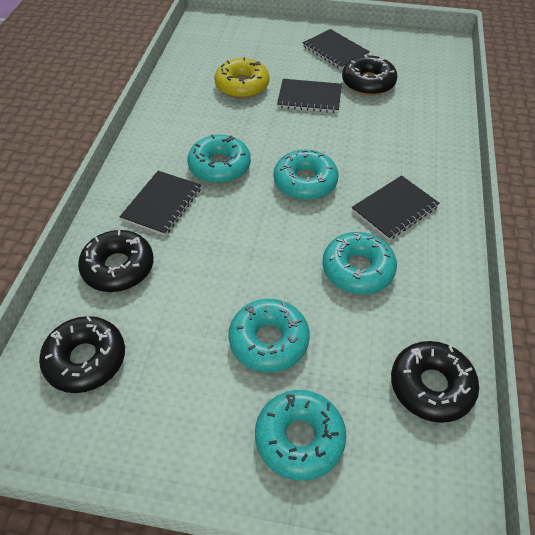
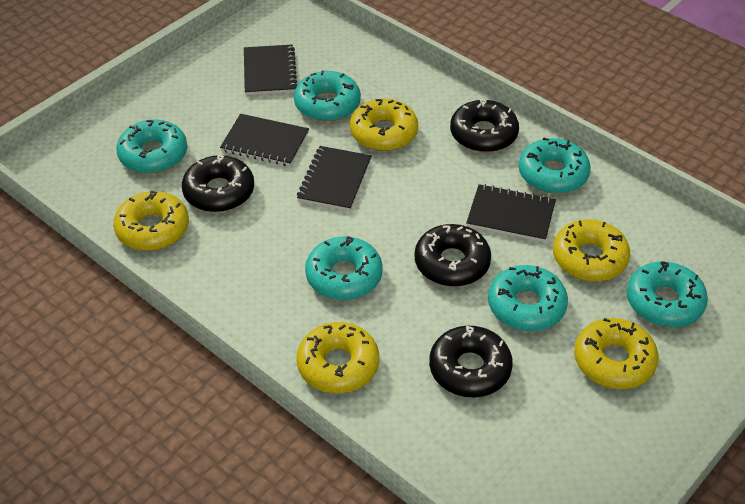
turquoise donut: [187,134,251,184] [228,299,310,372] [255,390,346,481] [273,149,339,200] [322,232,397,294] = 5 -> [116,120,187,174] [294,71,361,122] [305,236,383,300] [488,265,568,331] [519,138,591,194] [627,261,708,327] = 6
yellow donut: [214,57,269,98] = 1 -> [113,191,189,251] [297,322,379,393] [350,98,418,151] [553,219,630,282] [574,318,659,389] = 5

